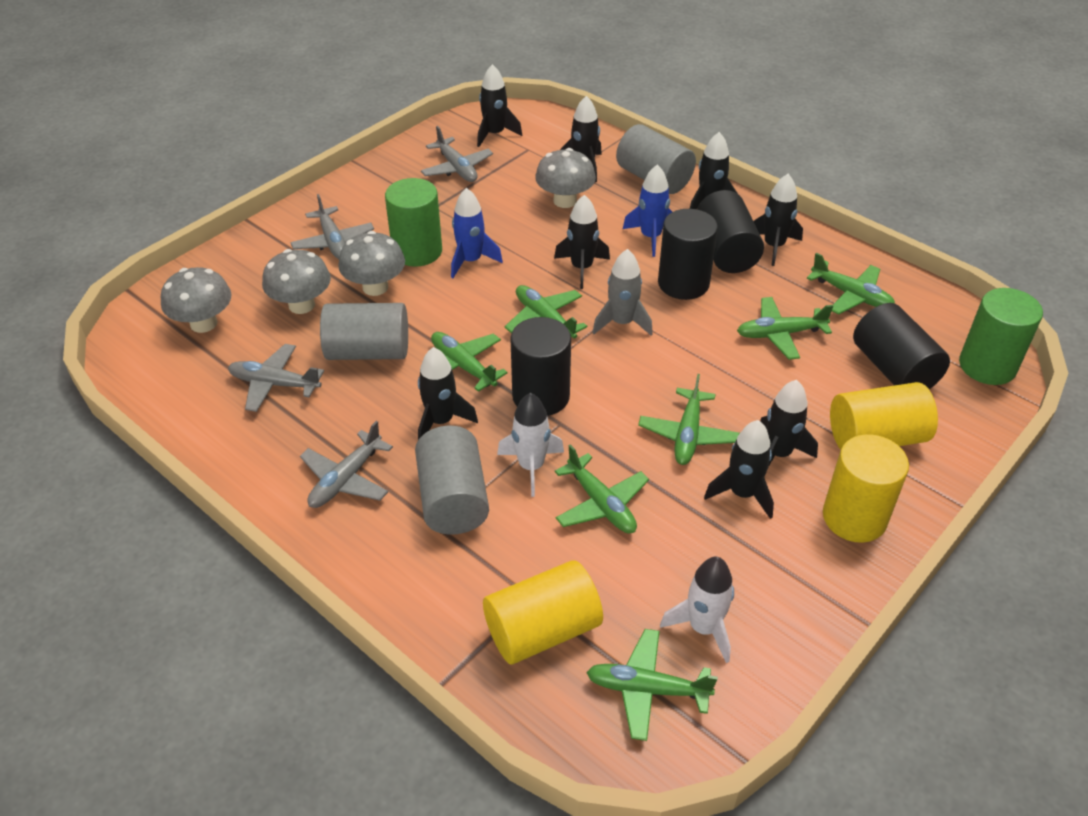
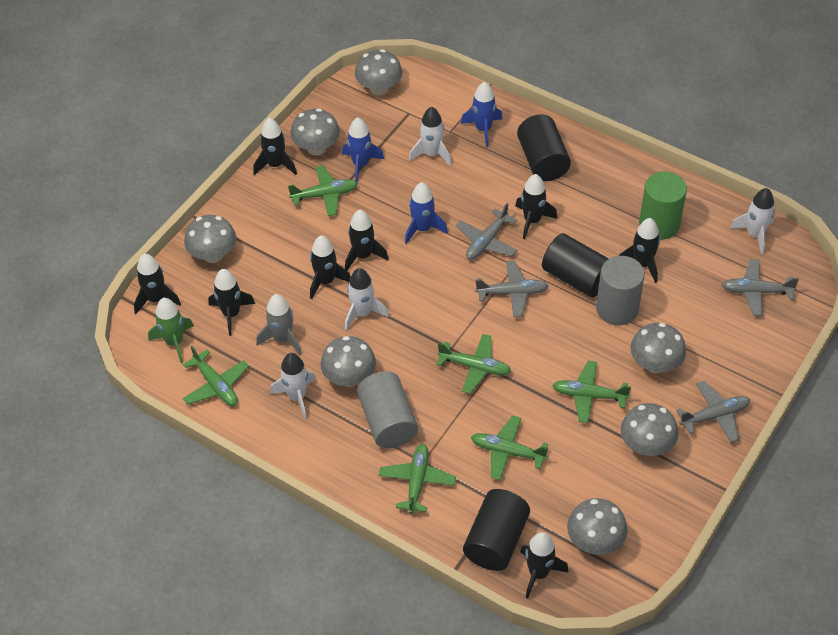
black cylinder: [510,317,571,416] [658,209,718,300] [697,190,764,273] [853,303,950,389] = 4 -> [463,489,530,571] [517,114,571,181] [542,233,609,297] = 3
blue rocket: [451,188,503,278] [623,164,672,257] = 2 -> [342,117,384,183] [405,182,448,244] [461,82,502,147] = 3
green cylinder: [385,178,442,267] [959,288,1043,385] = 2 -> [639,171,687,240] = 1
green plane: [431,332,508,392] [505,285,587,339] [555,444,649,534] [586,629,718,741] [638,374,740,465] [737,297,833,360] [807,253,895,315] = 7 -> [183,346,249,406] [288,165,358,216] [379,444,456,514] [436,334,511,394] [471,416,548,480] [552,361,631,423] = 6
green rocket: none = 0 -> [148,298,194,363] = 1
grey cylinder: [320,303,408,360] [415,426,489,535] [616,124,696,194] = 3 -> [357,371,418,448] [596,256,645,325] = 2
grey mushroom: [161,267,231,333] [262,249,331,314] [338,231,405,296] [535,148,596,208] = 4 -> [184,215,236,263] [290,108,340,156] [320,336,376,387] [355,49,402,96] [567,498,627,555] [621,403,678,456] [631,323,686,373] = 7
white rocket: [497,393,564,497] [660,557,734,663] = 2 -> [270,353,316,419] [345,268,389,331] [409,107,452,166] [730,188,775,255] = 4
yellow cylinder: [483,560,603,664] [823,434,909,543] [830,382,938,450] = 3 -> none = 0

